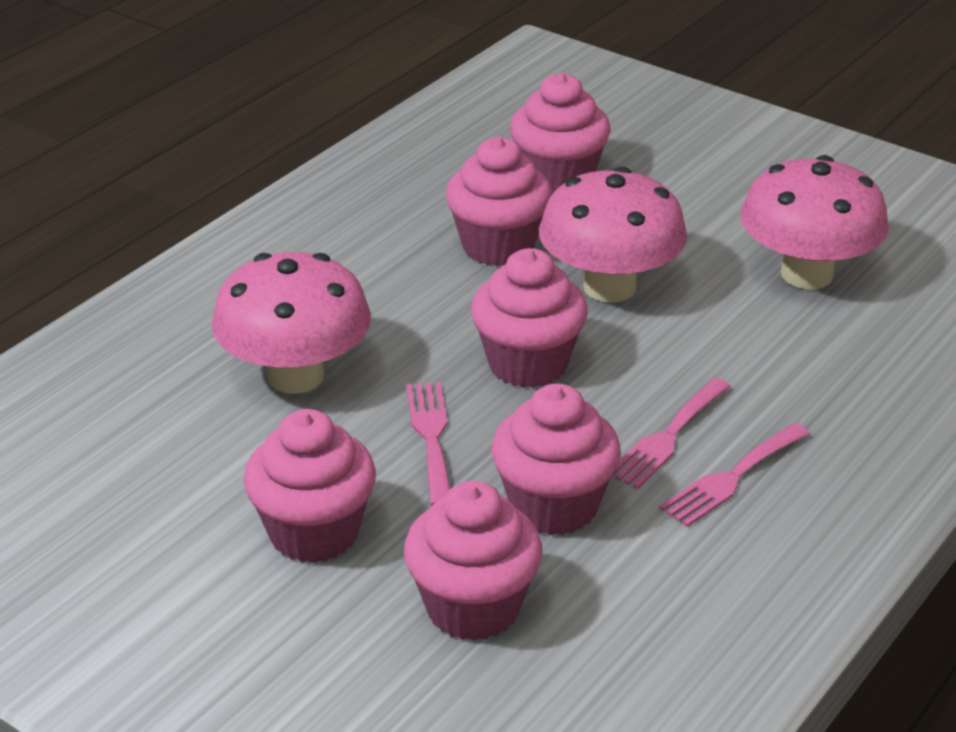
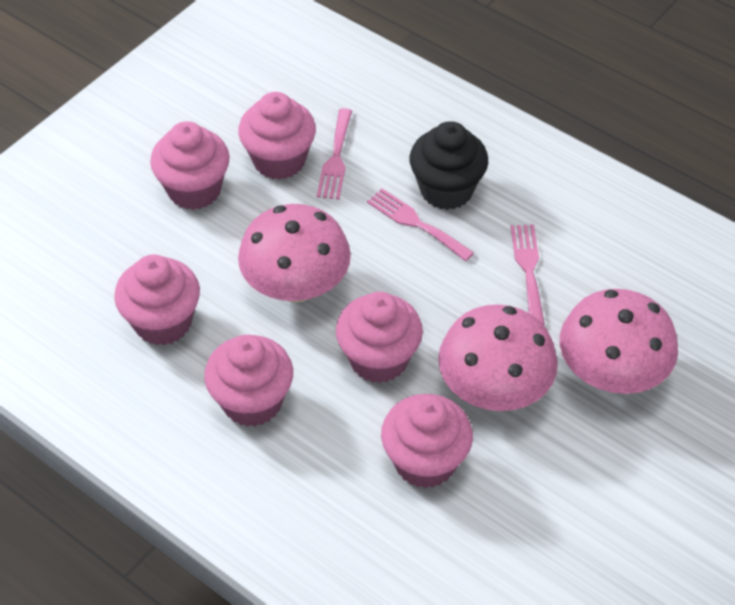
black cupcake: none = 0 -> [410,121,488,210] = 1

